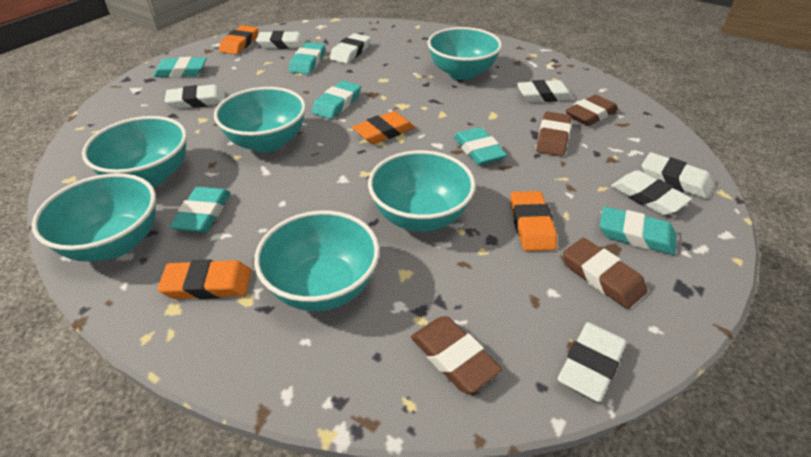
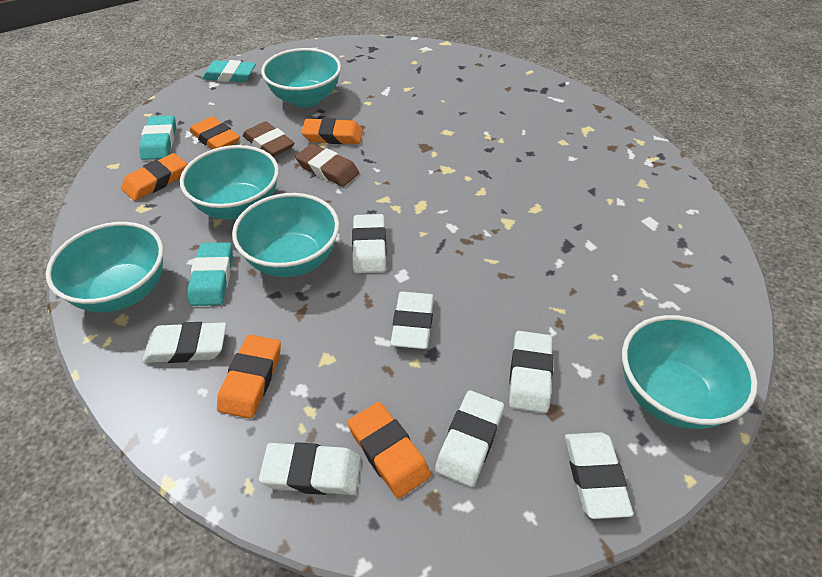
brown eraser: [411,316,502,393] [536,112,571,157] [563,238,648,309] [566,95,618,126] = 4 -> [243,121,294,157] [295,144,359,187] = 2
orange eraser: [157,259,251,299] [219,25,258,54] [352,111,415,144] [511,191,557,251] = 4 -> [121,153,187,201] [189,117,240,149] [217,335,281,419] [301,118,363,144] [347,402,431,498] = 5
turquoise bowl: [32,173,156,262] [82,116,187,187] [214,87,306,153] [254,211,380,311] [368,150,476,231] [428,27,502,80] = 6 -> [46,222,164,313] [180,145,279,220] [232,193,339,277] [261,48,341,108] [622,315,758,429] = 5
turquoise eraser: [153,57,207,78] [170,187,231,233] [289,42,325,74] [312,81,361,119] [454,127,507,165] [600,206,676,255] = 6 -> [139,115,176,160] [187,242,233,306] [202,60,256,82] = 3

